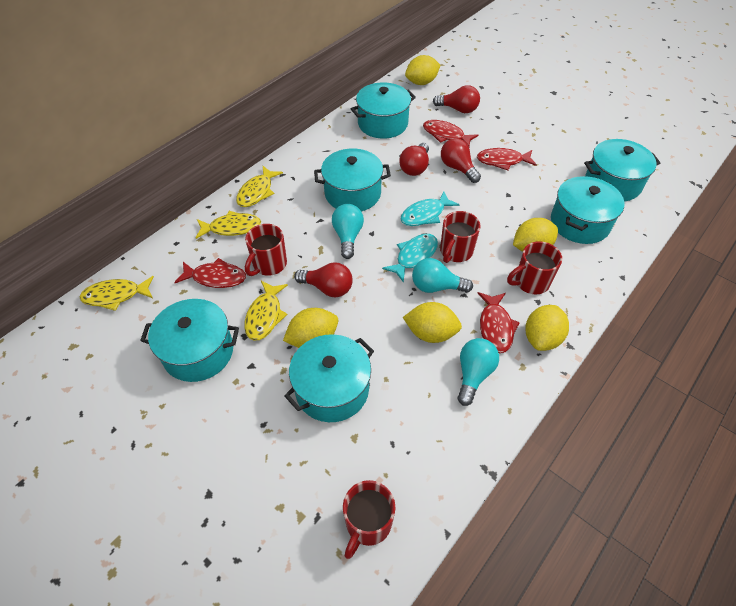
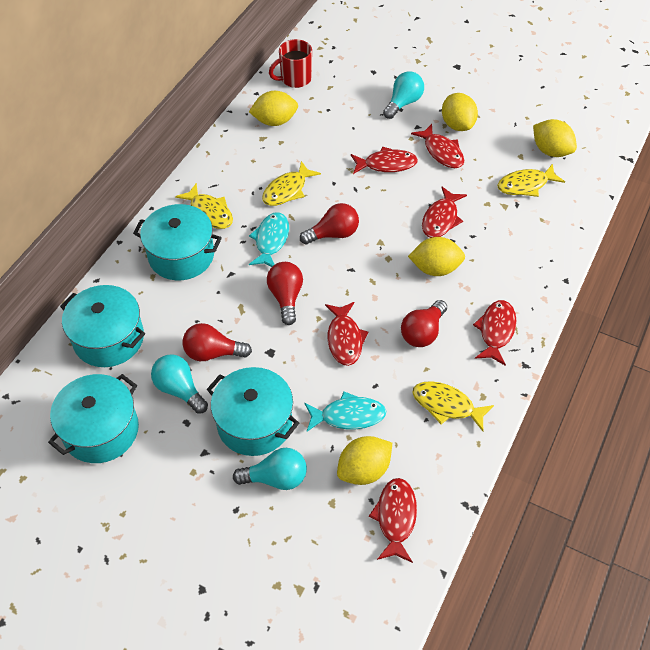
red fish: [174,258,246,288] [423,120,478,147] [477,148,537,170] [478,292,520,353] = 4 -> [325,302,369,366] [351,146,418,174] [369,478,417,563] [411,124,464,168] [422,187,467,238] [473,300,517,366] = 6
red mug: [245,224,287,276] [343,480,396,559] [440,211,481,263] [507,241,562,294] = 4 -> [269,39,312,88] = 1
turquoise pot: [140,299,239,382] [285,334,374,422] [314,148,391,212] [351,82,416,139] [551,176,624,244] [584,139,661,202] = 6 -> [48,374,139,463] [60,285,145,367] [133,204,222,280] [207,367,299,456] = 4

